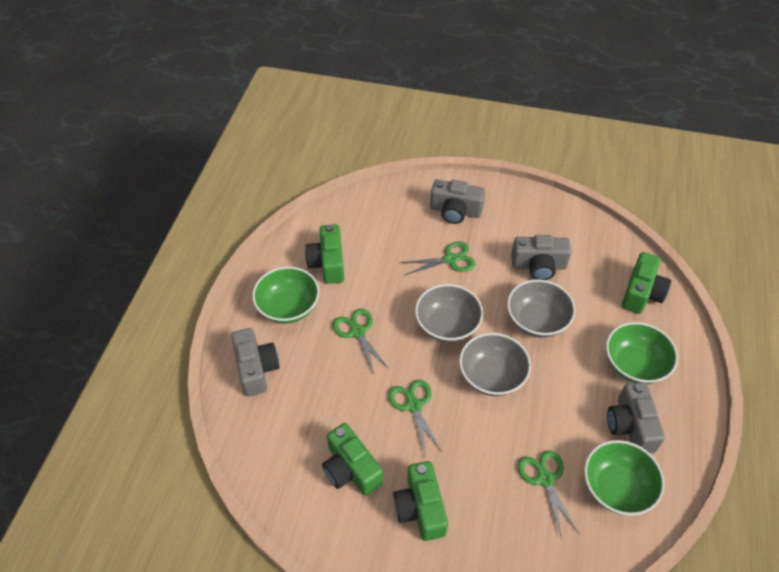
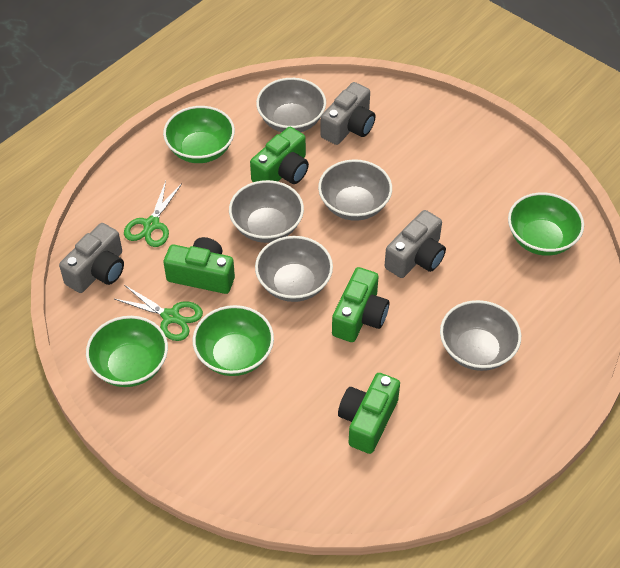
green bowl: [252,267,319,324] [584,440,665,516] [606,322,678,384] = 3 -> [86,316,168,387] [163,106,235,163] [193,305,274,376] [508,193,584,256] = 4
green scissors: [333,309,389,374] [388,380,443,457] [401,241,476,275] [518,450,580,539] = 4 -> [115,285,203,341] [124,181,182,247] = 2
grey bowl: [415,284,483,343] [459,333,531,396] [507,279,575,338] = 3 -> [229,180,304,243] [255,236,333,302] [256,78,326,132] [318,159,392,221] [440,300,521,371] = 5
grey camera: [231,328,280,396] [430,179,485,224] [511,235,571,280] [607,382,665,453] = 4 -> [59,223,124,293] [320,82,375,145] [385,210,446,278] = 3

